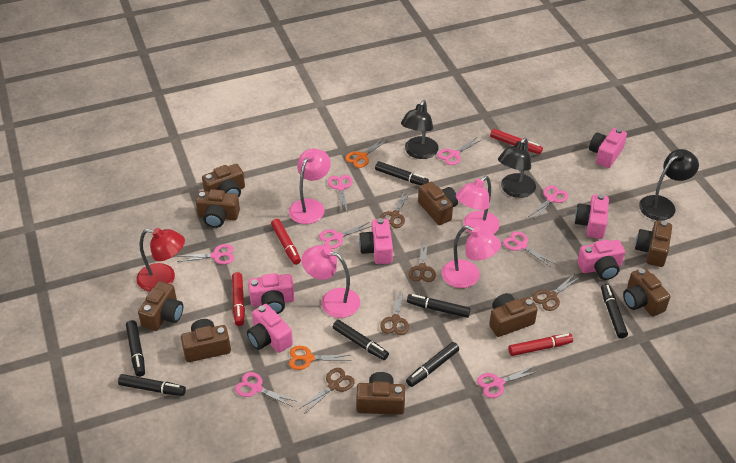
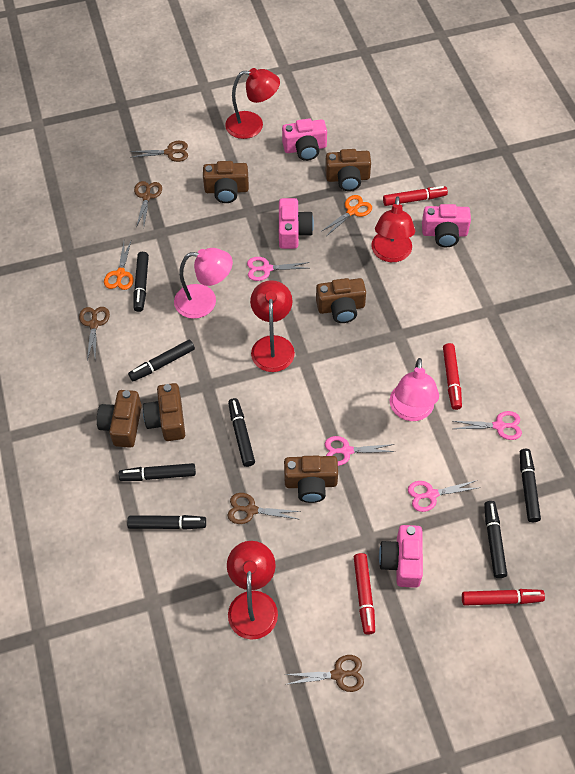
black lamp: [401,100,439,159] [498,138,536,198] [639,149,699,221] = 3 -> none = 0
brown camera: [138,281,183,331] [181,319,231,362] [196,189,240,228] [202,164,245,198] [356,372,405,415] [418,182,458,225] [489,293,538,337] [623,268,670,316] [635,221,672,267] = 9 -> [97,390,142,448] [143,383,185,441] [203,161,249,203] [284,455,338,503] [316,278,366,323] [325,149,371,191] = 6
pink camera: [247,304,293,353] [248,273,294,314] [359,218,393,264] [575,194,609,239] [577,240,625,280] [589,128,627,168] = 6 -> [279,198,314,249] [282,118,327,161] [379,525,423,588] [422,204,471,247] = 4
pink lamp: [289,149,331,224] [302,245,360,318] [442,226,501,288] [456,176,500,234] = 4 -> [174,248,233,319] [390,358,439,421] = 2
pink scissors: [177,244,234,264] [235,372,295,407] [319,222,371,249] [328,175,353,213] [437,138,481,165] [477,366,539,398] [503,231,555,267] [530,185,568,220] = 8 -> [247,257,310,281] [325,436,395,466] [408,480,477,512] [453,411,522,440] = 4
red lamp: [137,228,185,292] = 1 -> [225,68,280,139] [227,541,278,640] [250,280,295,372] [371,196,415,262] = 4

